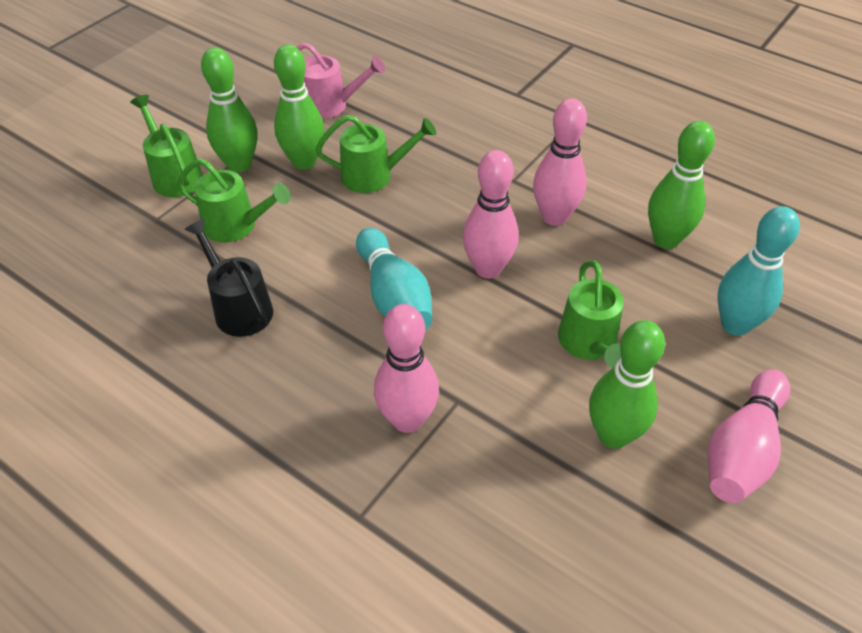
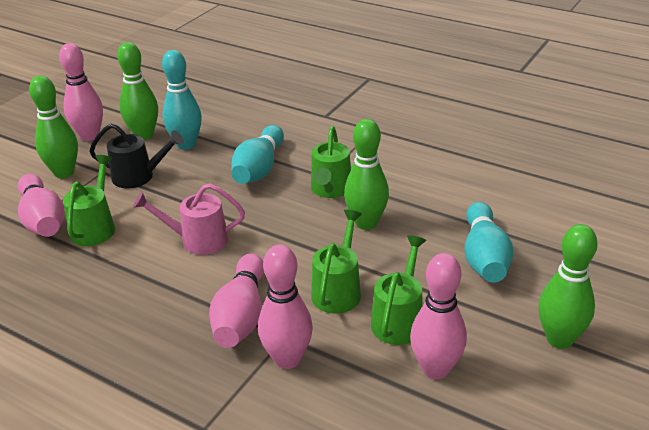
pink bowling pin: [374,304,439,433] [462,150,519,279] [533,98,587,226] [708,369,791,503] = 4 -> [18,174,64,237] [59,43,103,141] [209,253,264,348] [258,244,313,369] [410,253,467,379] = 5
turquoise bowling pin: [356,228,432,330] [718,206,800,336] = 2 -> [162,50,202,150] [231,125,284,184] [464,202,513,283] = 3

